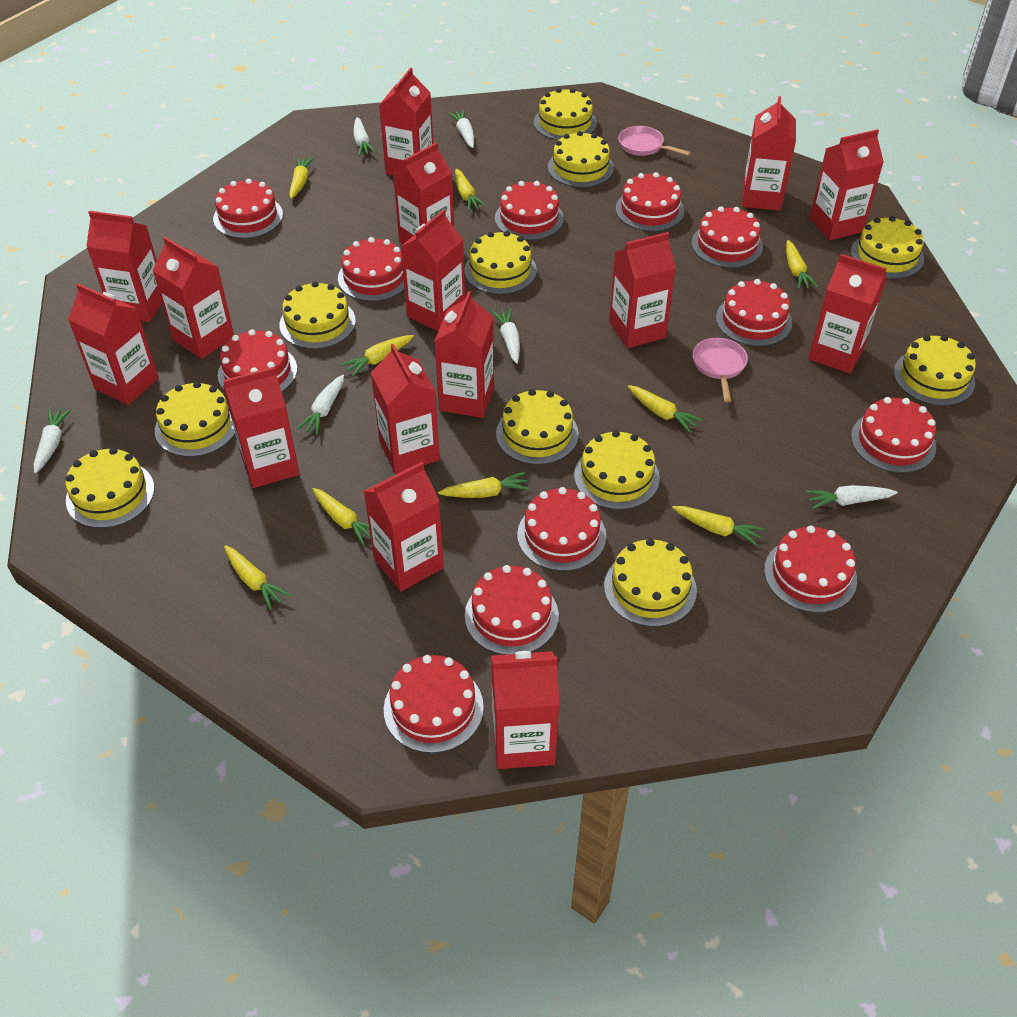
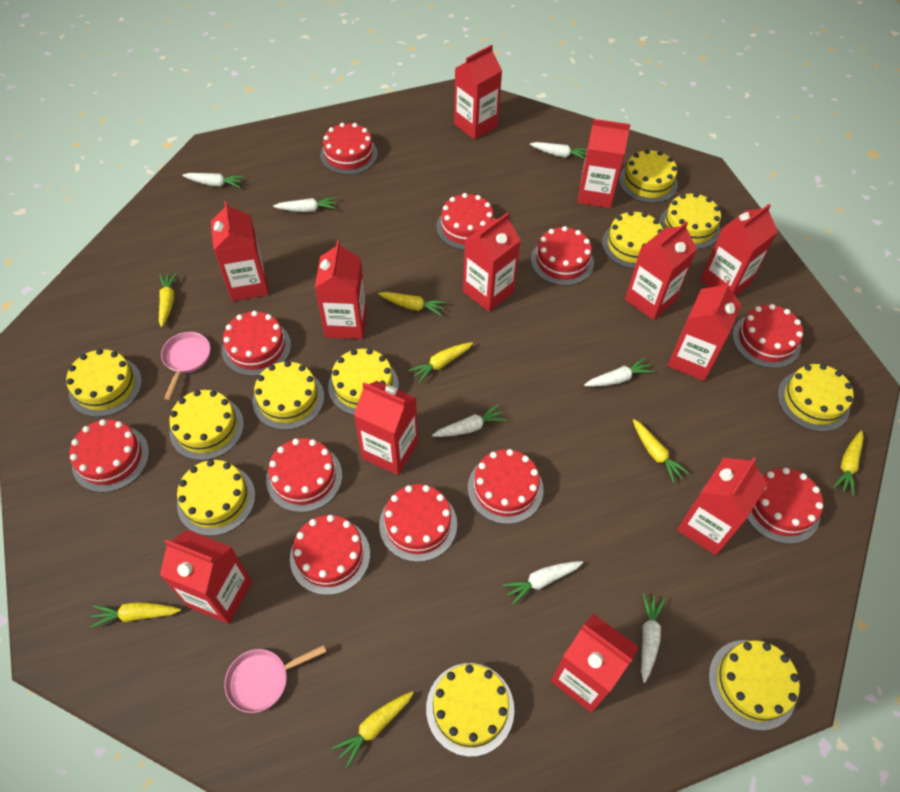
red cake: [213,179,283,238] [218,329,297,392] [338,237,404,301] [384,655,484,753] [465,565,559,655] [495,181,564,240] [517,487,606,571] [616,172,684,231] [692,206,763,268] [716,279,792,346] [764,525,857,613] [851,397,936,473] = 12 -> [69,419,149,493] [222,311,291,376] [266,438,342,512] [290,515,370,595] [320,123,378,175] [379,484,457,562] [436,193,495,250] [468,449,544,524] [531,226,594,286] [732,304,803,368] [747,468,823,544] = 11
red carton: [68,283,159,405] [86,211,162,322] [152,237,234,359] [223,367,300,488] [364,462,444,592] [371,344,440,474] [379,68,433,175] [393,142,454,244] [401,209,465,331] [435,291,494,418] [491,651,559,769] [609,232,676,348] [742,96,796,211] [808,254,887,374] [810,129,884,240] = 15 -> [160,530,252,624] [211,201,269,301] [315,241,367,339] [354,381,418,475] [454,44,502,140] [463,213,521,312] [551,614,639,713] [577,119,631,208] [625,221,697,320] [667,280,742,381] [677,457,767,555] [700,204,778,296] = 12
white carrot: [34,408,72,473] [297,375,344,435] [354,117,376,156] [448,110,474,148] [491,308,520,364] [806,485,898,509] = 6 -> [182,173,245,188] [273,197,337,212] [432,404,507,437] [503,561,583,605] [530,142,587,159] [584,357,654,387] [641,593,666,683] = 7
yellow carrot: [224,545,291,610] [289,156,314,199] [313,488,371,546] [341,335,414,377] [438,472,529,498] [455,169,486,211] [628,385,702,433] [672,506,765,546] [786,240,818,289] = 9 -> [90,602,181,628] [159,272,177,327] [332,691,413,768] [378,292,446,316] [409,342,473,383] [633,419,689,483] [833,431,864,496] = 7

